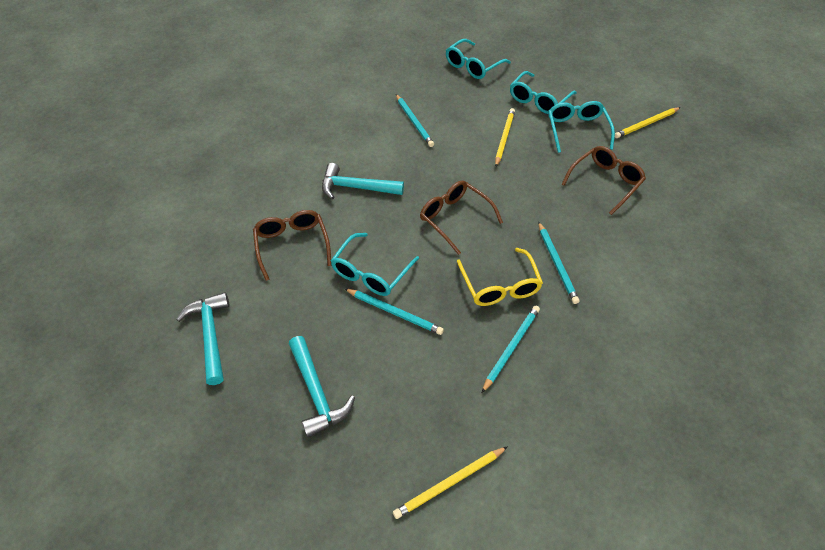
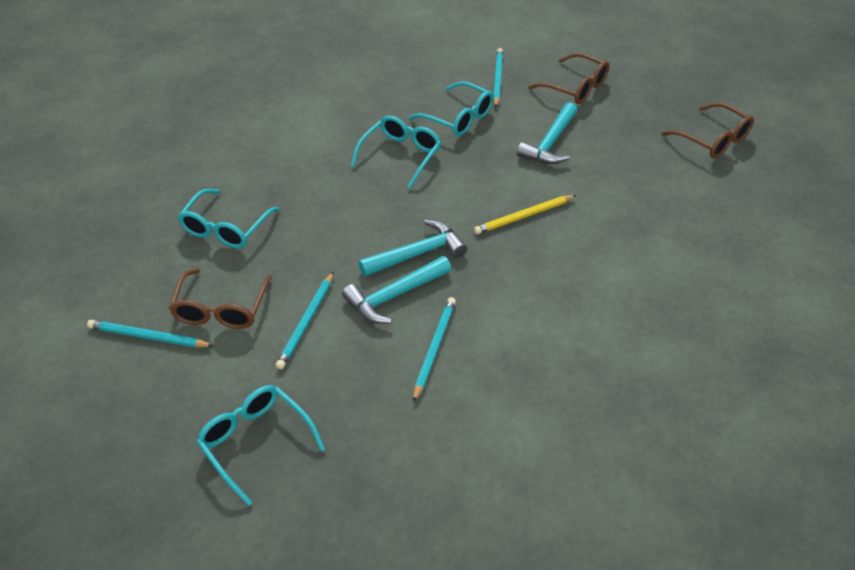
yellow glasses: [457,248,543,306] = 1 -> none = 0
yellow pencil: [393,447,507,519] [495,108,515,167] [615,107,681,138] = 3 -> [474,195,576,234] = 1

